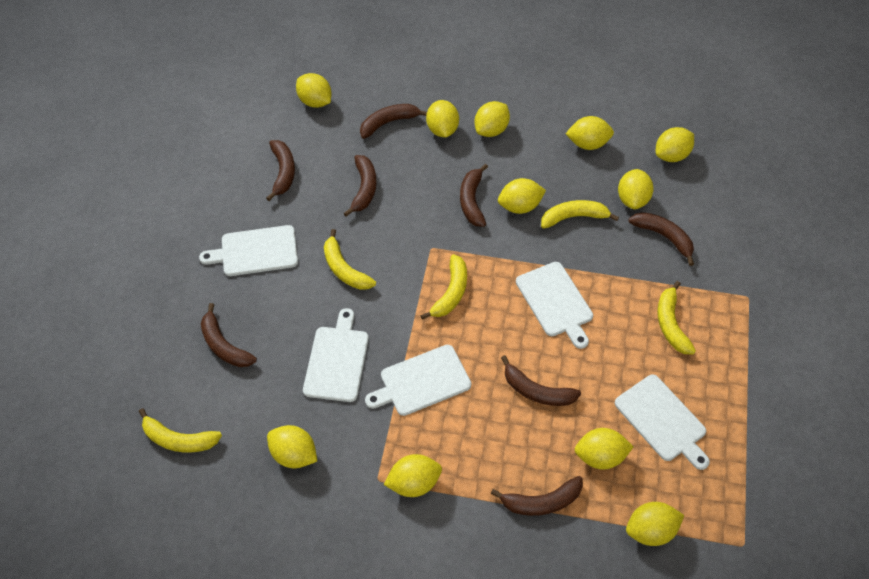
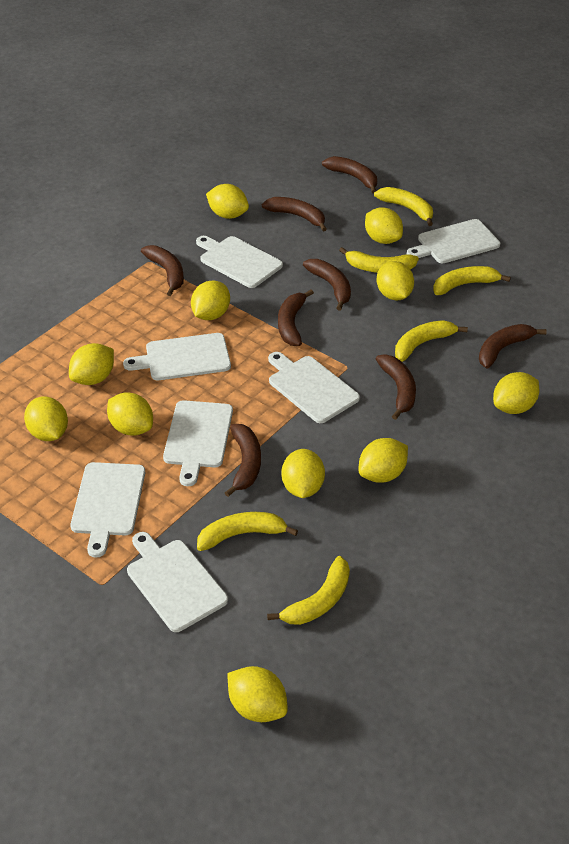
white cutting board: [199,225,298,276] [303,308,369,402] [365,345,471,416] [516,262,593,349] [615,374,710,470] = 5 -> [70,462,145,558] [123,333,231,380] [127,532,228,632] [163,400,233,486] [196,236,283,288] [268,352,360,423] [407,219,500,263] = 7
yellow banana: [139,408,222,452] [324,229,376,290] [420,254,467,320] [541,200,619,229] [657,281,696,354] = 5 -> [197,512,298,551] [267,556,350,625] [339,247,419,273] [374,187,433,226] [395,320,468,362] [433,266,511,295] = 6

